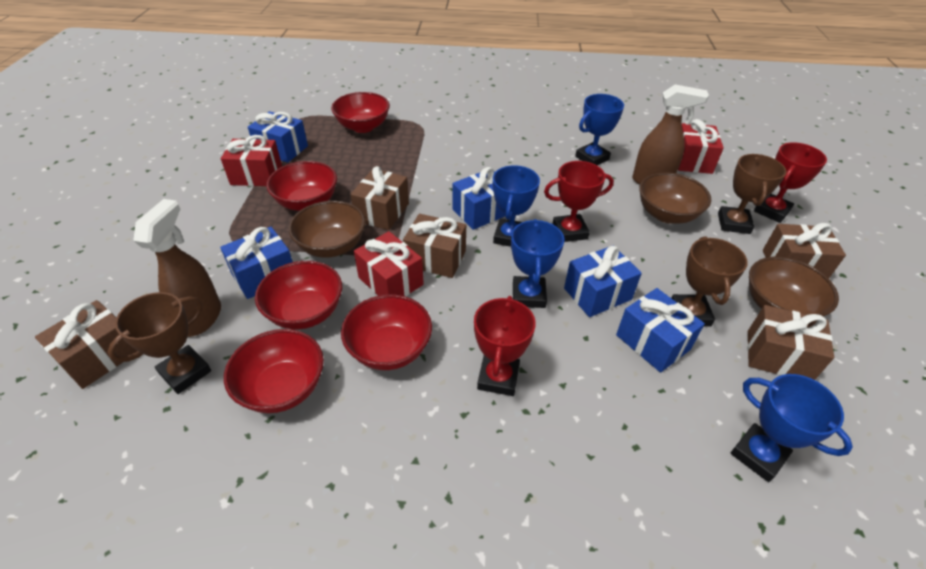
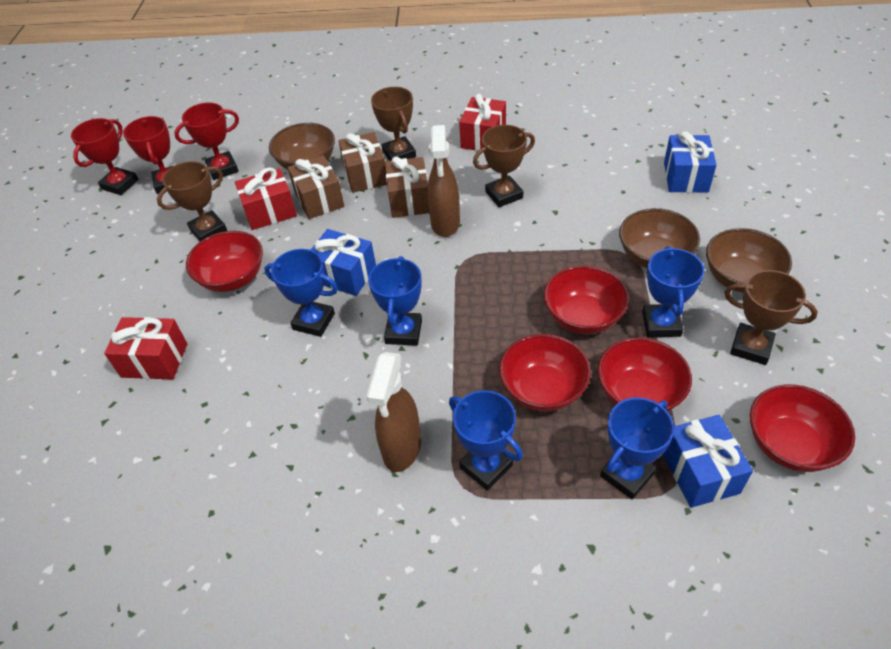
blue gift: [220,227,293,299] [248,111,308,163] [453,167,506,230] [564,245,642,317] [616,288,705,373] = 5 -> [311,229,376,296] [663,415,753,508] [664,131,717,193] = 3
blue trophy: [493,165,540,247] [511,219,564,308] [575,94,624,165] [731,374,853,482] = 4 -> [264,249,338,337] [368,256,422,346] [449,390,523,491] [600,397,674,499] [642,246,705,337] = 5
brown gift: [35,300,137,389] [350,166,409,230] [403,214,466,278] [747,305,834,380] [763,223,846,278] = 5 -> [288,155,345,219] [339,132,387,193] [385,157,429,218] = 3
brown trophy: [108,292,211,394] [672,236,748,327] [718,154,786,234] = 3 -> [157,161,227,241] [371,87,416,161] [473,125,535,207] [724,270,818,365] = 4

